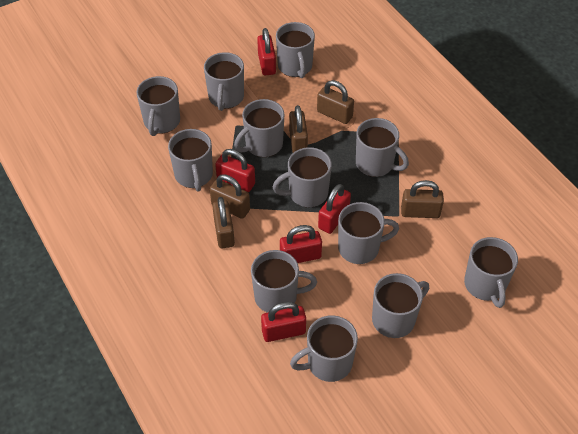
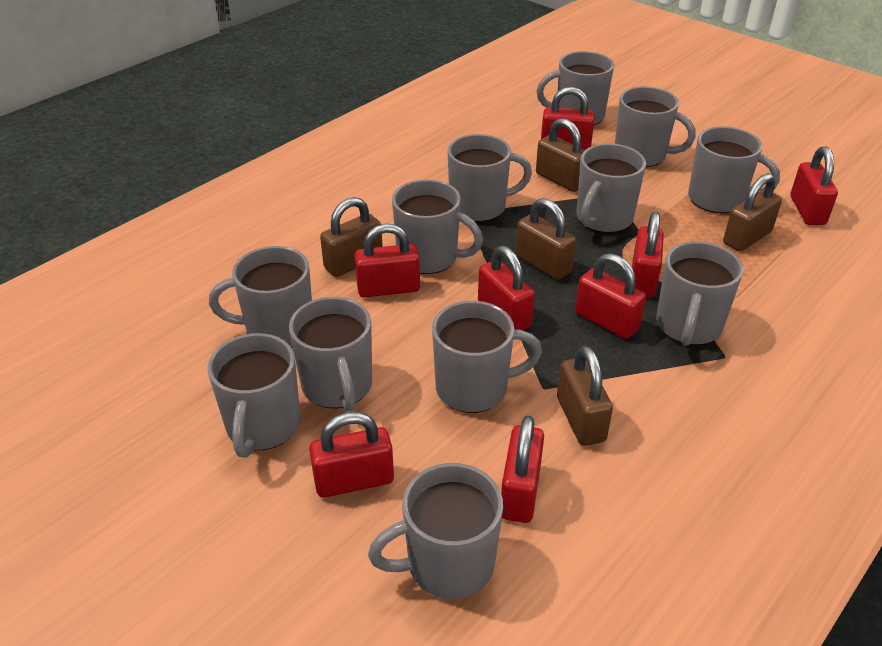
red padlock: [215,149,255,192] [257,28,276,75] [261,302,306,342] [280,225,322,263] [318,184,351,234] = 5 -> [309,412,394,498] [354,224,420,297] [478,246,535,330] [501,415,544,523] [541,87,595,150] [575,253,646,339] [632,212,664,297] [791,146,838,225] = 8

